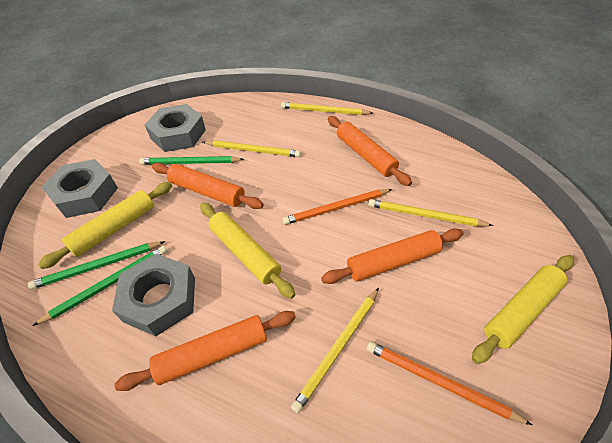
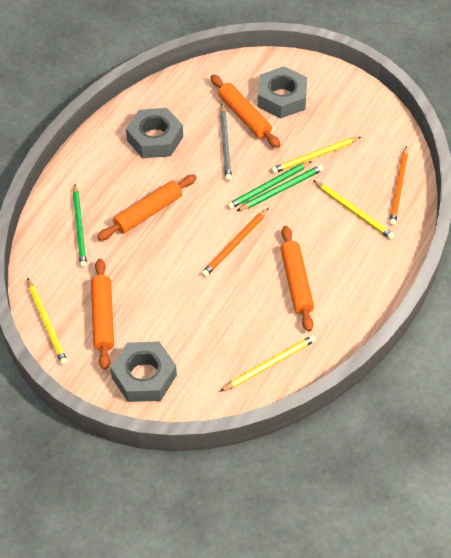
grey pencil: none = 0 -> [220,104,232,181] = 1
yellow rolling pin: [38,182,172,269] [200,203,296,299] [472,255,574,364] = 3 -> none = 0

